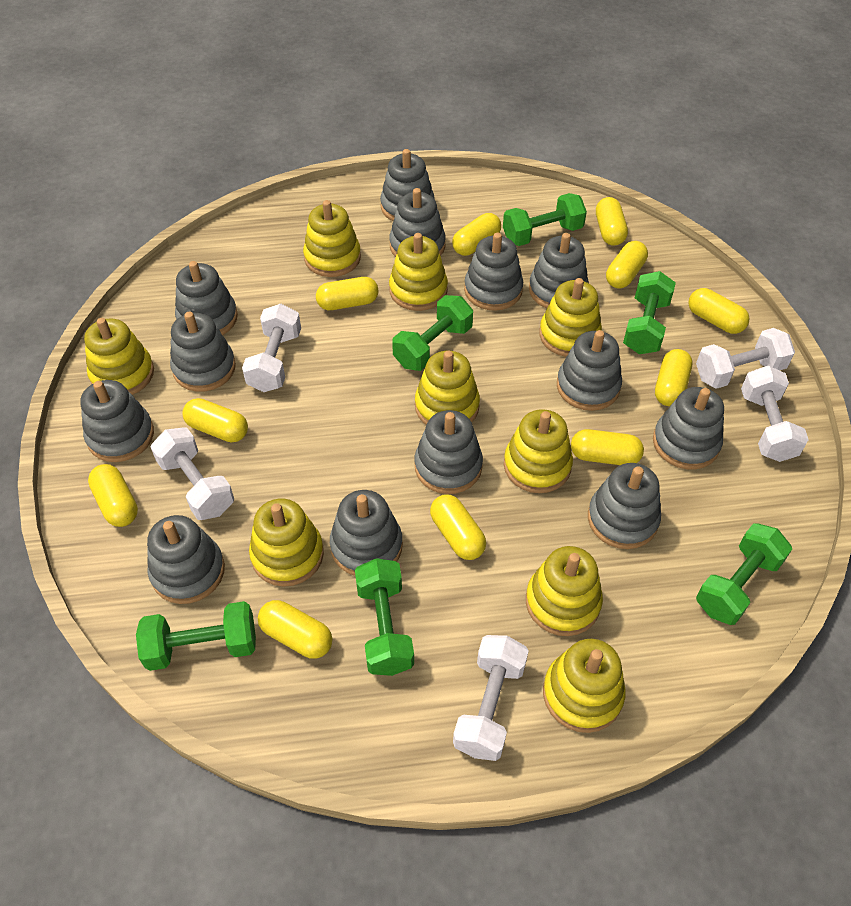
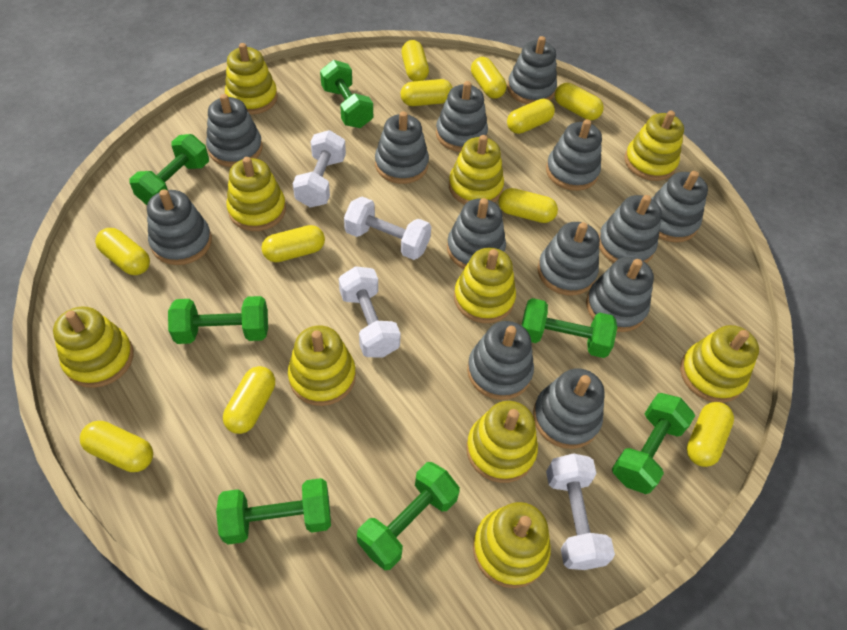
green dumbbell: [136,601,256,671] [355,558,414,676] [392,295,473,371] [503,193,587,246] [623,271,676,354] [696,523,792,625] = 6 -> [129,134,209,205] [168,296,268,344] [216,478,331,545] [320,60,373,128] [357,462,460,570] [521,298,617,358] [612,393,695,494] = 7
white dumbbell: [151,428,234,520] [242,304,301,392] [453,635,529,761] [696,328,795,389] [741,366,809,462] = 5 -> [293,130,346,208] [339,266,401,358] [344,197,431,260] [546,453,615,570] = 4
yellow stacking toy: [84,318,154,395] [249,499,324,587] [303,200,361,277] [389,233,448,311] [415,351,480,425] [504,409,573,493] [526,546,603,636] [539,278,602,357] [543,639,626,733] = 9 -> [53,306,133,388] [225,43,278,115] [226,157,286,231] [288,326,356,406] [449,135,504,205] [454,248,516,323] [466,401,538,483] [473,502,551,588] [624,110,684,181] [680,325,759,403] = 10

